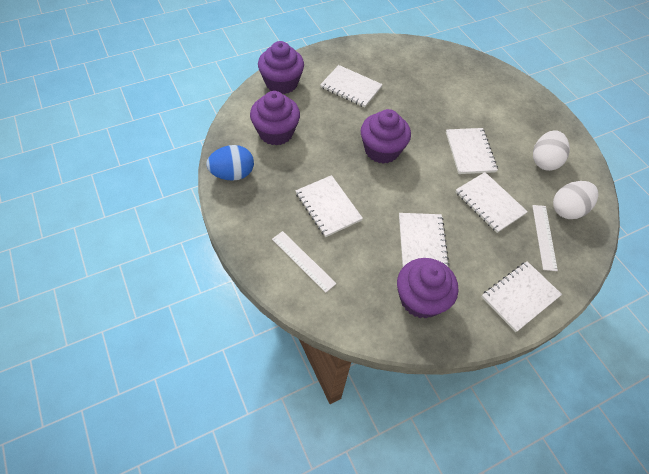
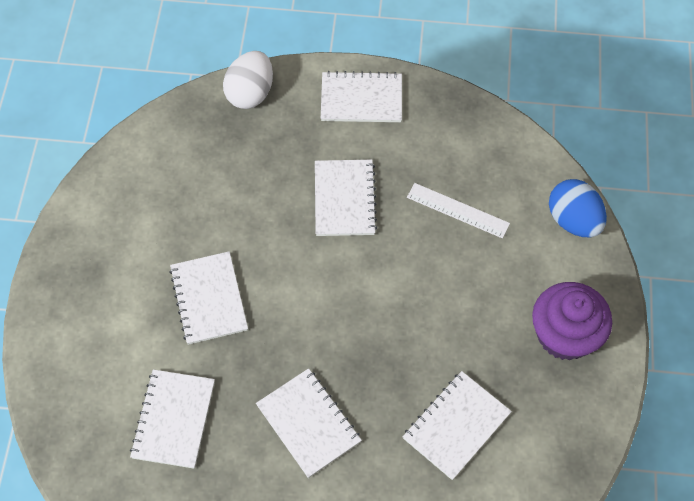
purple cupcake: [250,91,300,146] [258,41,304,94] [361,109,411,164] [397,258,458,319] = 4 -> [532,282,612,360] = 1
white egg: [533,130,570,171] [553,181,598,219] = 2 -> [223,51,273,109] = 1
white ruler: [272,231,337,293] [532,205,558,271] = 2 -> [407,183,510,238] = 1

